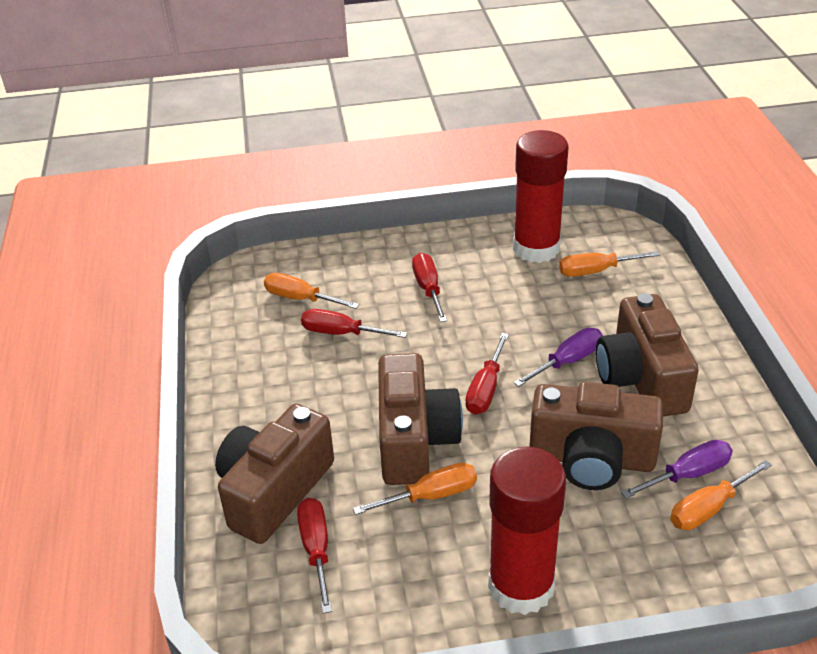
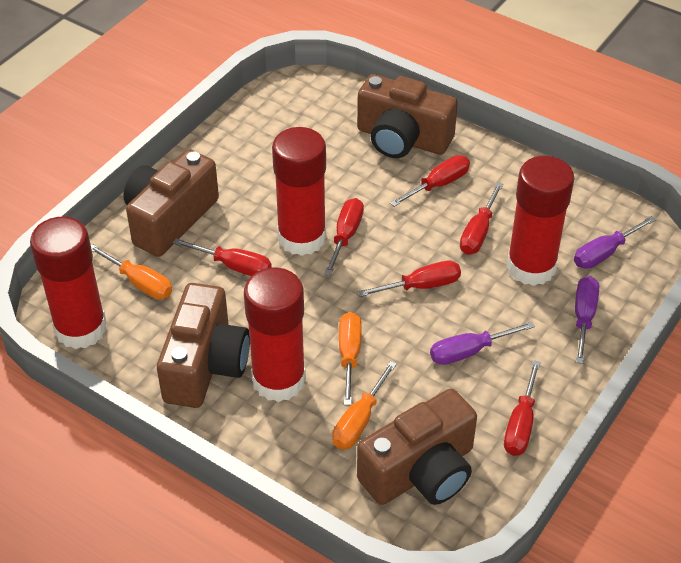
orange screwdriver: [264,273,359,309] [353,463,477,515] [559,251,660,277] [670,460,772,530] = 4 -> [91,244,172,299] [332,361,397,449] [339,312,362,405] = 3
purple screwdriver: [514,328,603,387] [621,440,733,498] = 2 -> [430,322,535,365] [574,216,656,269] [575,276,599,364] = 3
red glue stick: [488,447,566,615] [513,130,568,263] = 2 -> [30,217,107,349] [244,268,306,402] [272,127,326,256] [507,156,574,286] = 4
red screwdriver: [297,498,332,614] [301,309,407,338] [412,253,447,322] [465,333,509,415] = 4 -> [173,238,272,276] [324,198,364,275] [357,261,461,297] [390,155,470,207] [460,182,503,255] [504,360,541,456] = 6

